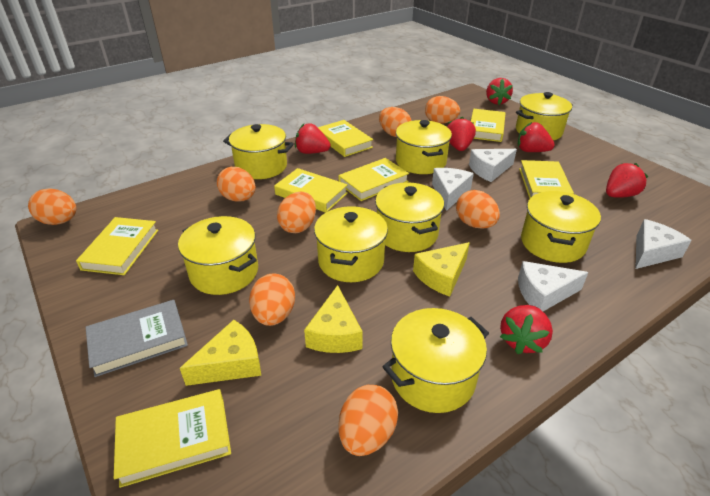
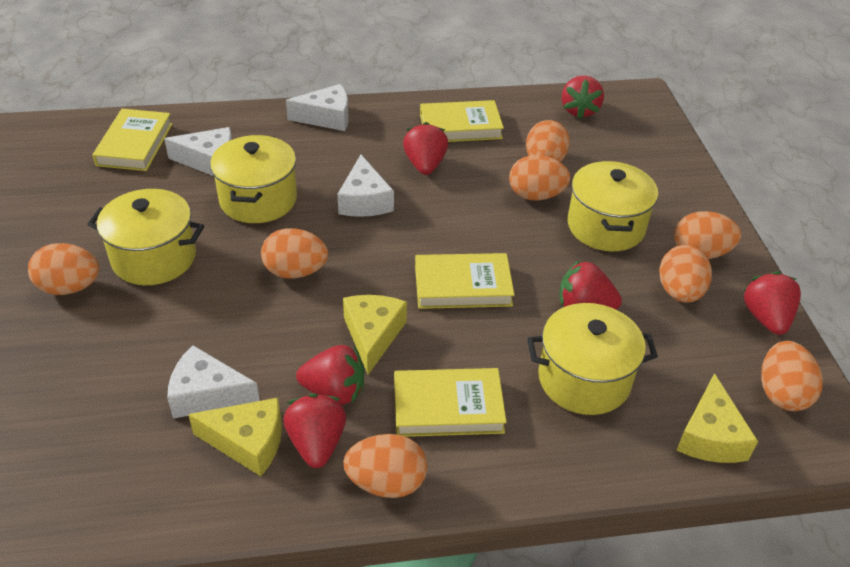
grey book: [86,300,188,377] = 1 -> none = 0
yellow book: [76,217,158,275] [114,389,231,488] [274,168,348,213] [318,120,373,157] [338,158,409,201] [471,109,506,142] [519,160,574,199] = 7 -> [92,109,172,171] [394,368,507,437] [415,253,515,309] [420,100,504,142] = 4
yellow pot: [178,216,258,295] [223,124,294,179] [314,206,388,282] [375,182,444,252] [382,308,489,413] [396,120,452,174] [516,92,573,140] [521,191,601,263] = 8 -> [87,189,204,285] [210,135,297,223] [527,303,658,415] [568,161,658,251] = 4

